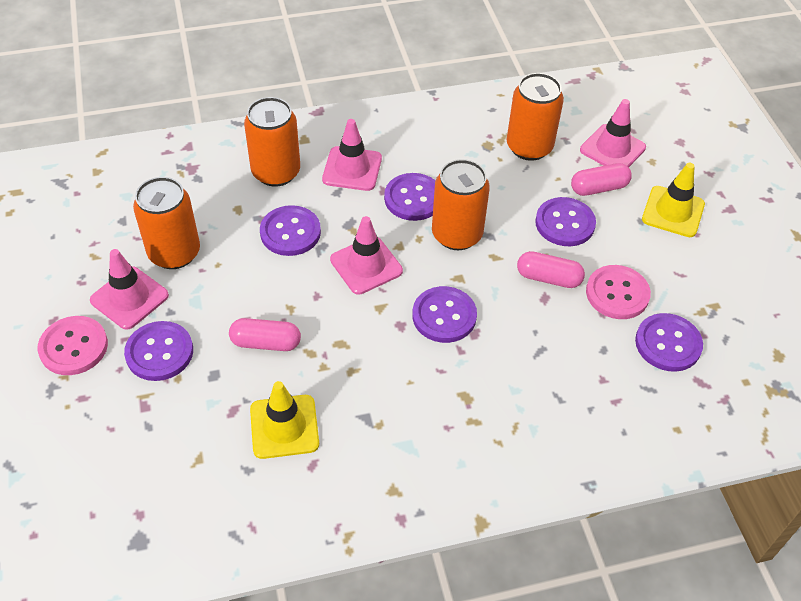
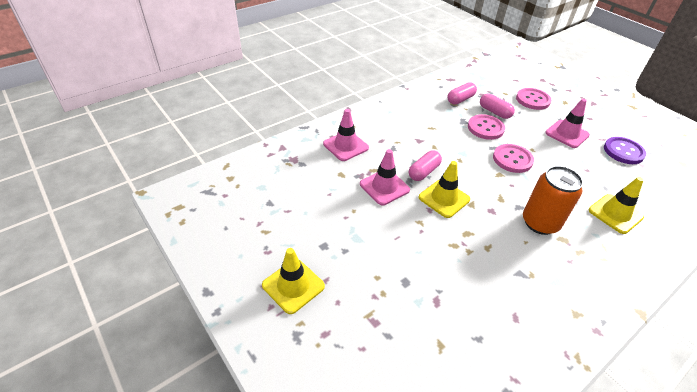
orange can: [133,177,200,269] [244,97,300,187] [432,159,490,250] [506,73,564,161] = 4 -> [523,166,583,235] = 1
pink button: [38,316,108,375] [586,265,651,319] = 2 -> [468,114,505,140] [493,144,534,173] [516,88,551,110] = 3
pink traffic cone: [90,249,169,330] [322,119,382,191] [330,216,403,294] [580,99,646,167] = 4 -> [323,109,369,161] [360,149,410,205] [545,99,590,148] = 3
purple button: [124,321,193,381] [260,205,321,256] [384,173,436,221] [412,286,477,343] [535,197,596,246] [635,313,703,372] = 6 -> [604,137,646,164] = 1
yellow traffic cone: [250,381,319,459] [642,163,705,237] = 2 -> [262,248,325,314] [419,161,470,218] [588,177,644,234] = 3

